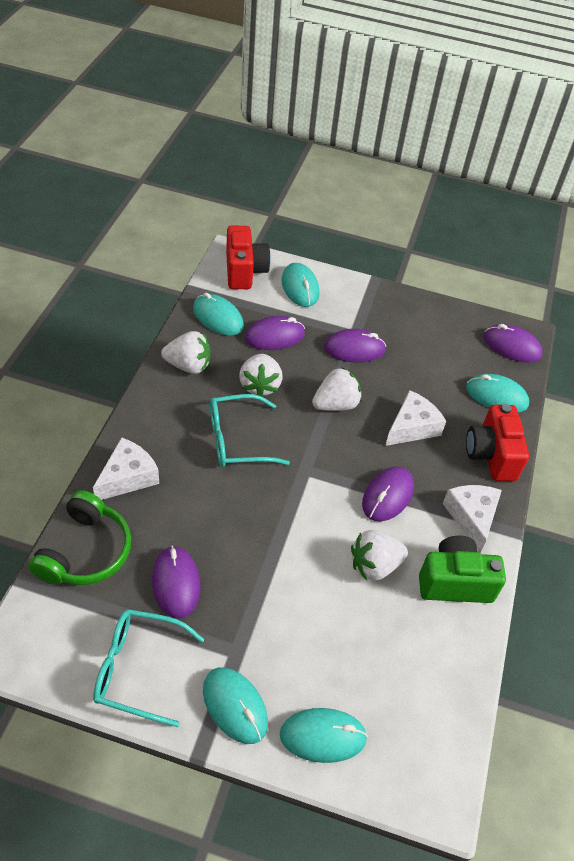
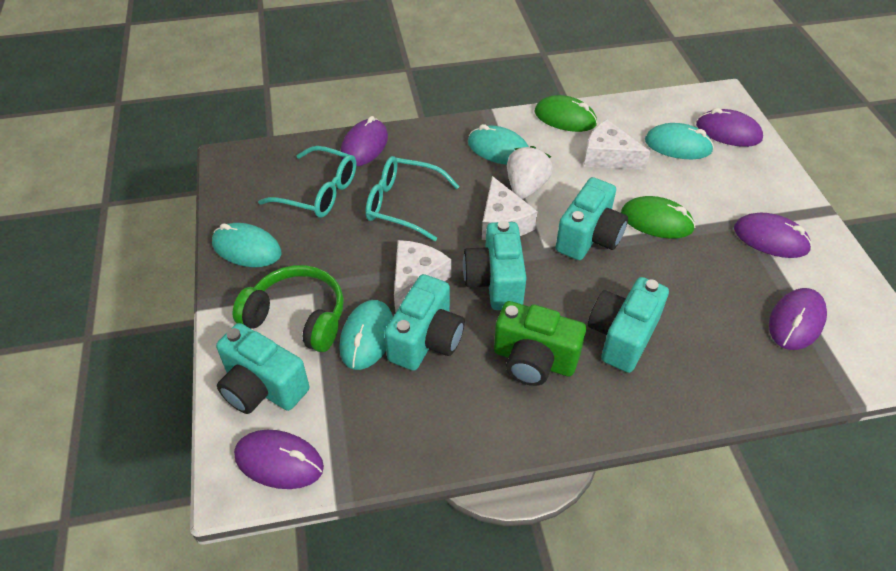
green mouse: none = 0 -> [534,95,597,132] [621,196,695,239] = 2
red camera: [226,226,271,289] [466,404,529,481] = 2 -> none = 0
turquoise camera: none = 0 -> [216,323,309,414] [384,274,465,371] [463,221,526,310] [555,177,628,260] [588,277,669,373] = 5
turquoise mouse: [193,292,244,336] [203,667,268,744] [280,708,368,763] [282,263,319,307] [466,374,529,412] = 5 -> [212,223,282,267] [339,300,393,370] [468,124,529,165] [645,123,714,159] = 4
white strawberry: [161,331,211,374] [239,354,283,396] [312,367,362,411] [351,530,408,581] = 4 -> [507,146,553,199] = 1

